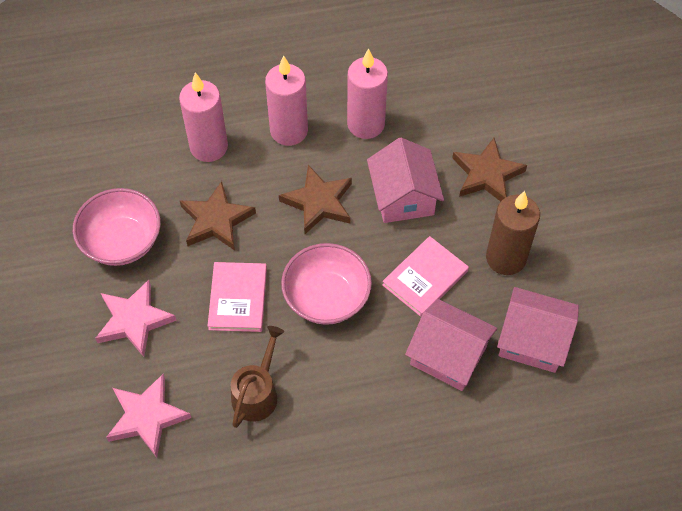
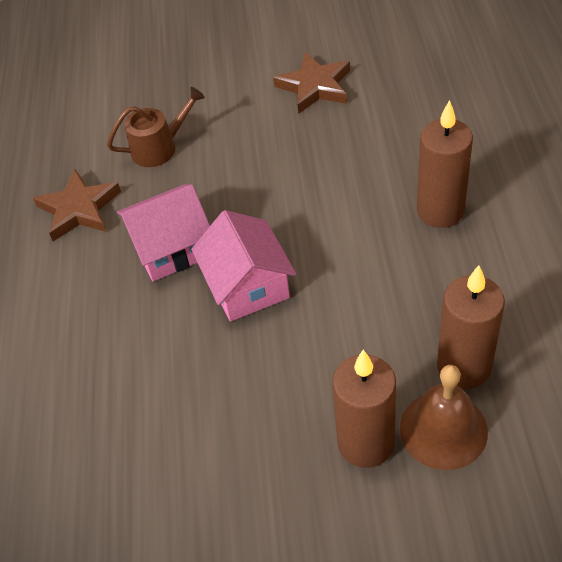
brown bell: none = 0 -> [400,365,488,470] = 1
brown candle: [486,191,540,275] = 1 -> [332,350,396,468] [417,100,473,228] [437,265,505,389] = 3
brown star: [180,181,256,251] [279,165,352,234] [452,138,527,202] = 3 -> [33,169,121,241] [273,52,350,114] = 2
pink book: [208,262,267,332] [382,236,469,317] = 2 -> none = 0
pink bowl: [73,188,161,266] [281,243,372,325] = 2 -> none = 0
pink candle: [179,73,228,162] [265,56,308,146] [347,48,388,139] = 3 -> none = 0
pink house: [367,137,444,223] [405,299,497,391] [497,287,579,373] = 3 -> [117,184,210,281] [191,210,296,322] = 2
pink star: [95,280,177,357] [106,374,191,458] = 2 -> none = 0

